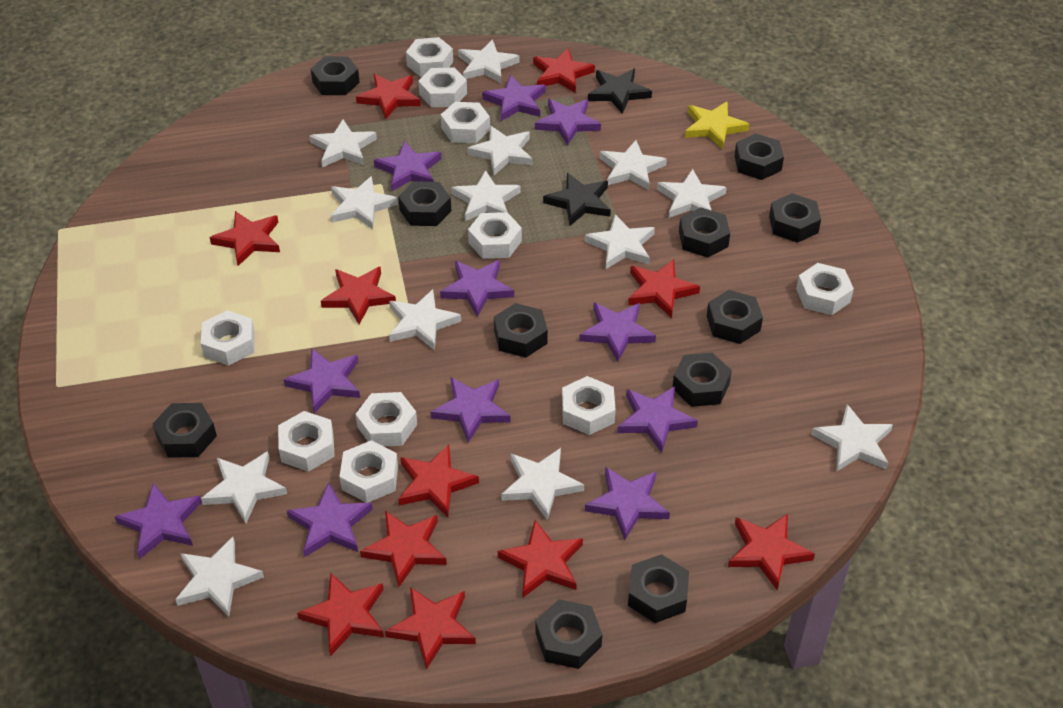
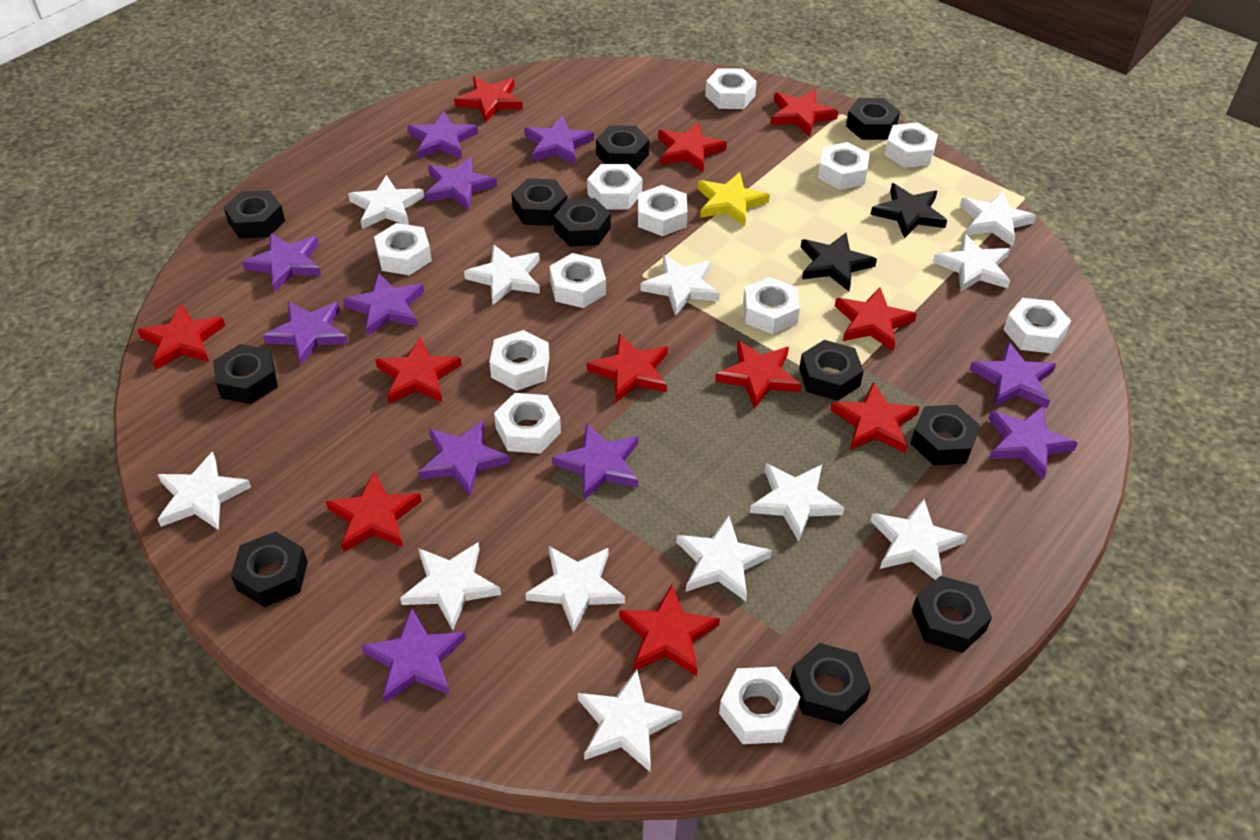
white nut: [201,310,255,366] [278,411,335,472] [340,440,398,503] [356,392,417,447] [406,37,453,77] [418,68,467,107] [441,102,490,143] [468,212,522,259] [562,376,616,435] [796,263,854,315] = 10 -> [374,223,432,275] [490,330,549,391] [494,393,561,454] [550,253,606,308] [587,164,642,209] [638,185,688,236] [705,68,757,109] [719,667,800,744] [743,277,800,334] [818,142,870,190] [885,122,938,168] [1003,298,1071,353] = 12
white star: [175,537,264,617] [201,451,287,524] [309,120,377,167] [331,176,398,229] [389,289,461,351] [451,170,521,221] [458,39,520,83] [467,126,533,175] [501,448,584,520] [585,214,655,269] [599,140,667,190] [657,169,727,218] [811,404,893,472] = 13 -> [157,452,251,530] [348,175,424,229] [400,543,501,630] [464,244,540,305] [525,546,625,633] [578,669,682,772] [640,254,720,316] [676,515,772,601] [750,463,845,541] [870,499,967,580] [933,234,1010,292] [960,191,1037,247] = 12

